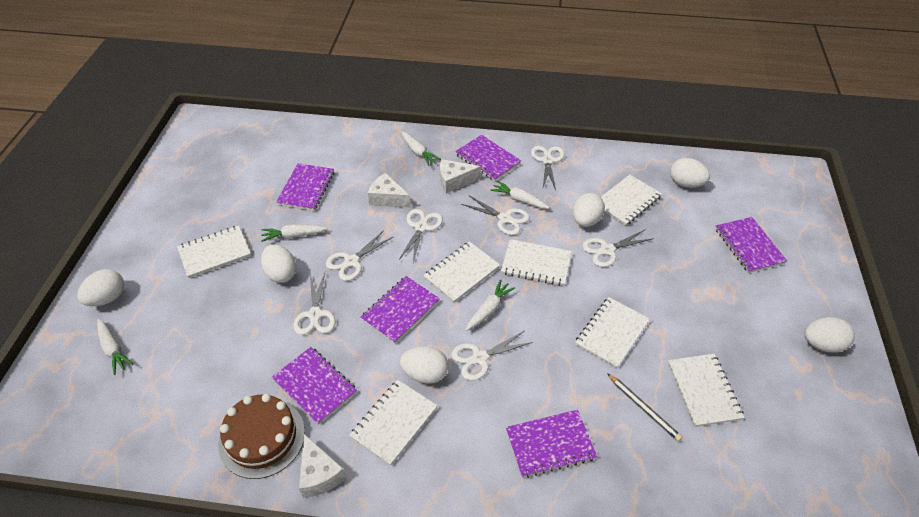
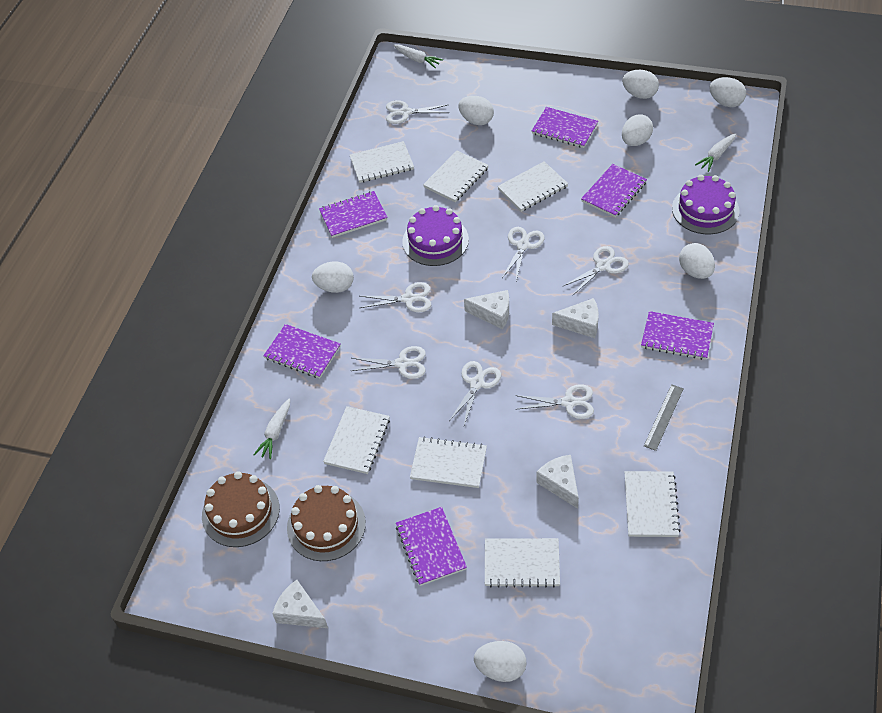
brown cake: [218,394,305,479] = 1 -> [202,471,280,547] [287,485,366,561] = 2
grey pencil: [607,373,682,441] = 1 -> none = 0
grey ruler: none = 0 -> [644,384,684,451] = 1
purple cake: none = 0 -> [402,205,469,266] [672,175,740,234] = 2
white carrot: [97,319,134,375] [261,224,328,242] [401,131,441,166] [466,279,515,331] [490,181,550,209] = 5 -> [254,399,290,459] [393,45,443,68] [695,133,736,172] = 3
white cheese: [299,434,346,498] [368,173,411,208] [440,159,481,194] = 3 -> [272,580,328,628] [464,290,509,330] [536,455,579,509] [552,298,599,338] = 4
white egg: [77,269,124,306] [261,244,297,283] [400,346,448,384] [573,193,605,227] [670,158,710,188] [805,317,855,352] = 6 -> [312,261,354,293] [458,96,494,125] [474,641,526,682] [622,70,659,99] [622,115,653,146] [679,243,715,279] [709,77,746,107] = 7

